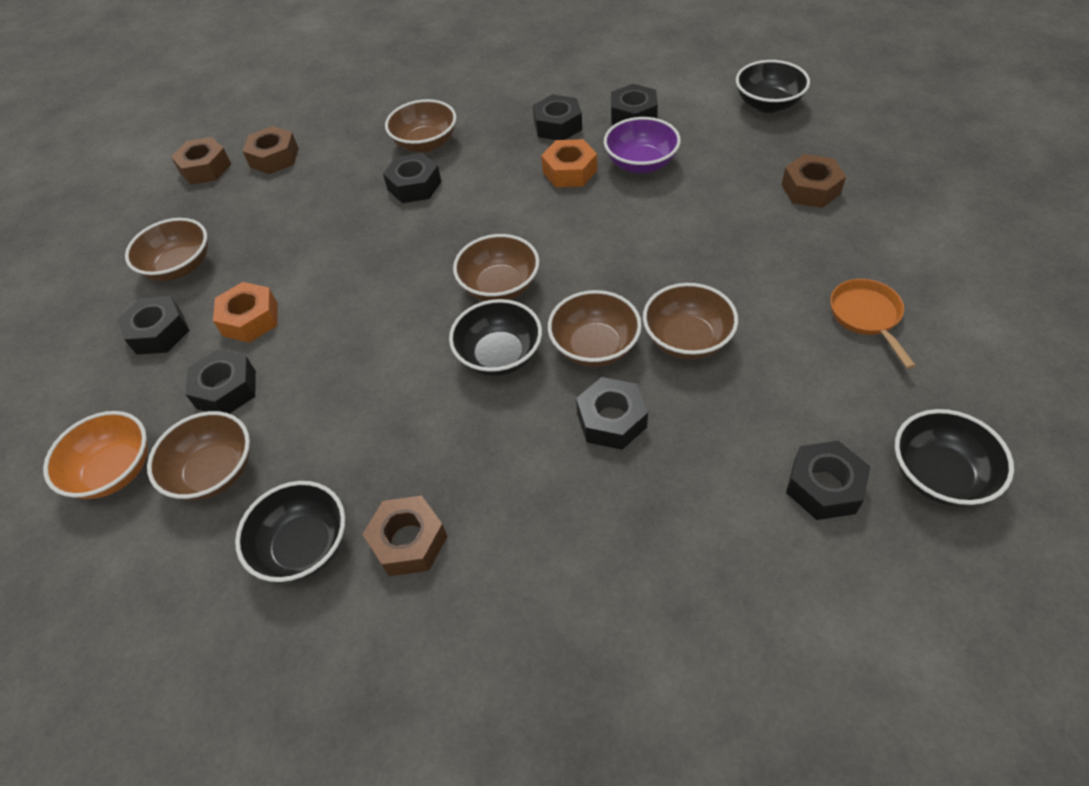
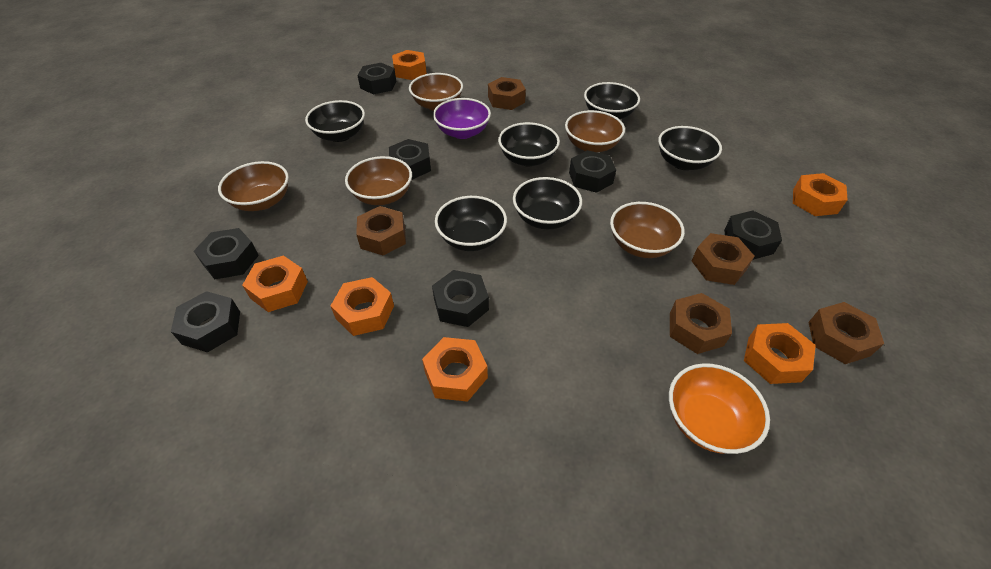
black bowl: [235,481,345,582] [449,299,542,376] [736,60,810,113] [895,409,1014,507] = 4 -> [305,100,365,142] [435,196,507,251] [498,122,560,166] [513,177,582,229] [584,82,640,119] [658,126,722,170] = 6
brown bowl: [125,218,208,281] [147,411,250,501] [385,99,456,153] [453,234,539,301] [548,290,642,367] [643,283,738,359] = 6 -> [218,161,289,211] [345,156,412,205] [409,73,463,111] [565,110,625,152] [610,202,685,258] = 5
brown nut: [171,137,231,185] [243,126,299,174] [362,496,448,576] [781,154,846,208] = 4 -> [356,206,406,256] [488,77,526,110] [670,293,732,354] [692,233,755,285] [808,302,884,364] = 5
orange nut: [213,282,278,343] [541,139,597,187] = 2 -> [242,255,308,312] [331,277,394,336] [392,50,427,80] [422,337,488,402] [744,323,816,384] [793,173,848,216] = 6
orange pan: [830,279,916,369] = 1 -> none = 0

